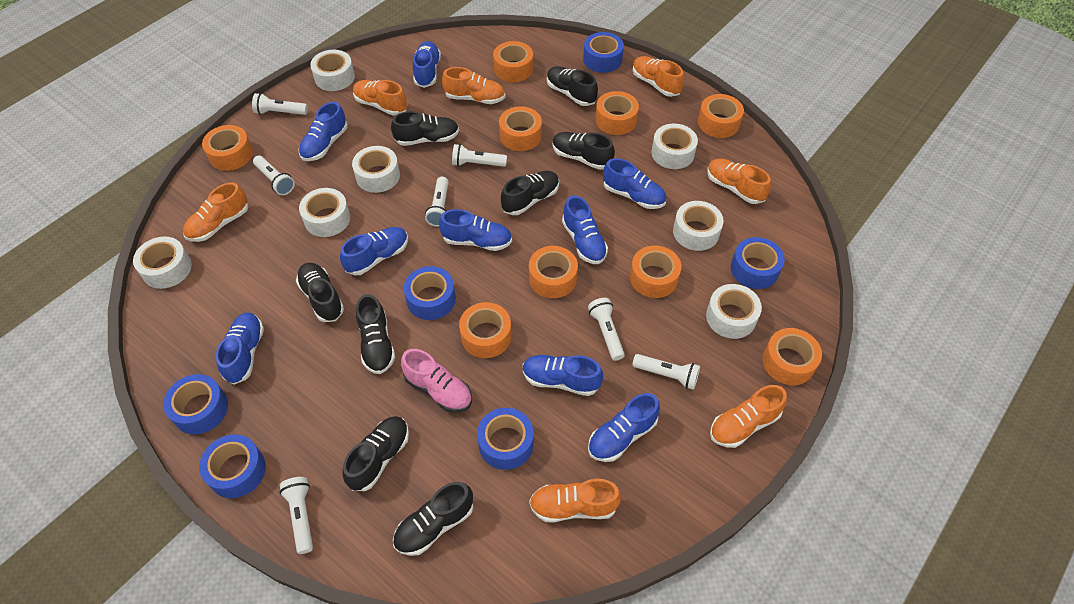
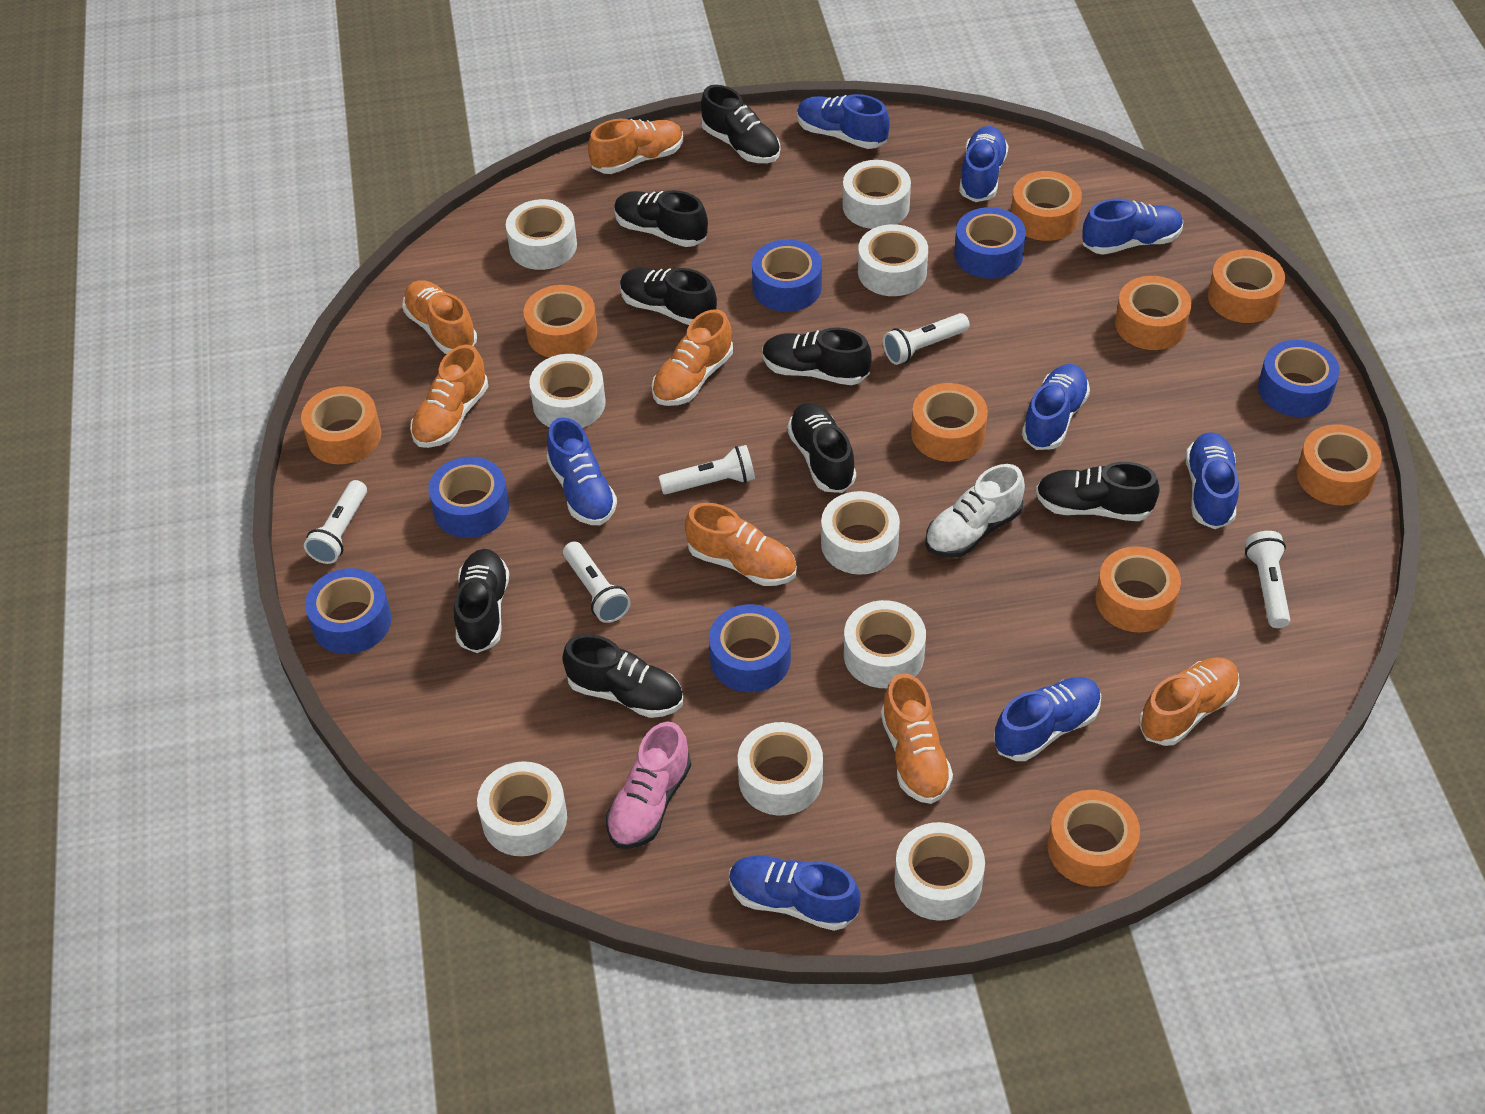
blue shoe: [216,312,264,384] [299,102,348,161] [340,227,408,275] [413,41,441,88] [439,209,512,251] [522,355,603,396] [562,196,608,264] [588,393,660,462] [603,158,667,209] = 9 -> [547,417,617,525] [729,855,861,931] [797,94,890,149] [959,126,1009,202] [994,677,1101,761] [1022,364,1090,450] [1082,199,1183,255] [1186,432,1239,529] = 8
white flashlight: [252,93,308,115] [253,155,295,195] [280,477,313,554] [425,177,449,227] [452,144,507,167] [588,298,625,361] [632,354,700,390] = 7 -> [304,480,367,564] [563,541,631,623] [659,445,755,494] [883,313,970,365] [1245,531,1290,628] = 5
white shoe: none = 0 -> [925,464,1025,558] = 1
white tape: [133,237,192,289] [299,188,350,237] [310,50,355,91] [352,146,400,193] [652,123,698,169] [673,201,724,251] [706,284,762,339] = 7 -> [477,761,567,856] [506,199,577,270] [529,354,606,428] [738,722,823,815] [821,491,900,575] [843,160,911,229] [844,600,926,688] [858,224,928,296] [894,822,985,921] = 9

